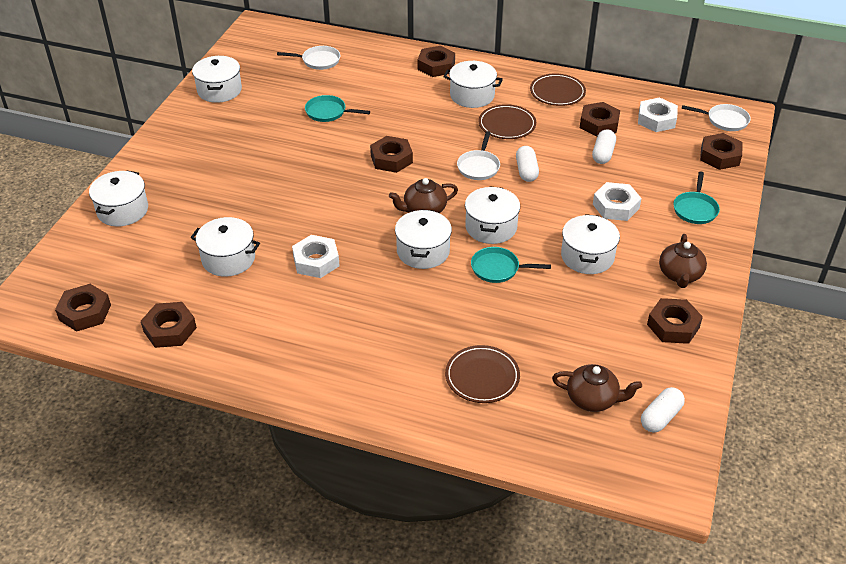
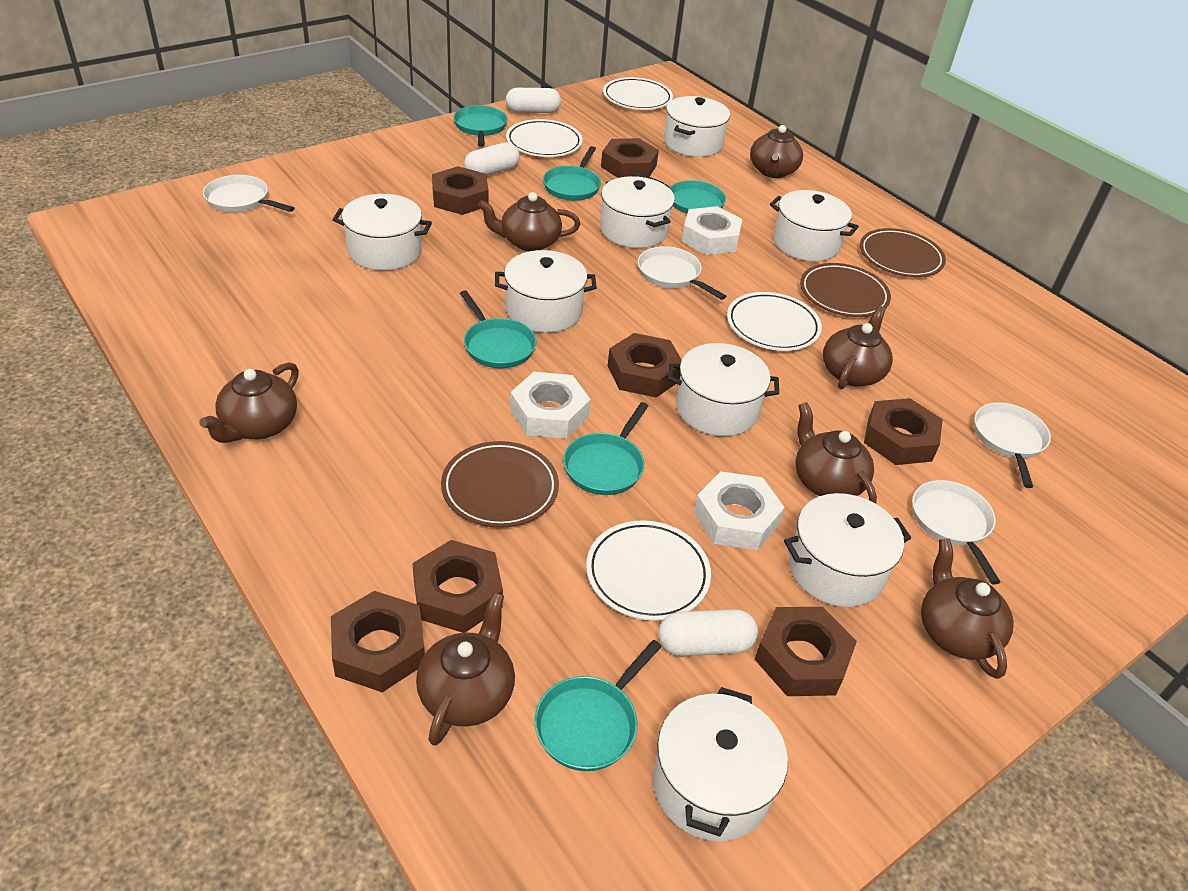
brown teapot: [389,178,458,213] [552,364,642,412] [659,234,707,288] = 3 -> [199,362,299,443] [416,592,515,746] [478,192,580,251] [750,125,803,178] [795,402,877,504] [823,306,893,389] [921,538,1014,679] = 7
turquoise pan: [305,95,370,122] [471,247,551,283] [673,171,720,224] = 3 -> [454,105,508,147] [460,290,536,368] [534,640,662,771] [543,146,601,201] [563,402,648,495] [634,172,726,214] = 6
white pan: [277,46,340,70] [457,131,500,180] [682,104,751,131] = 3 -> [203,175,294,212] [638,246,726,300] [912,480,1000,585] [974,403,1051,488] = 4
white plate: none = 0 -> [506,119,583,157] [586,520,711,621] [603,77,673,110] [727,292,822,351] = 4
white pot: [89,171,148,226] [191,217,260,277] [192,56,242,103] [395,209,452,269] [443,61,503,108] [465,186,520,244] [561,214,620,274] = 7 -> [333,194,432,271] [495,250,597,333] [600,176,675,248] [653,687,788,841] [664,96,730,157] [668,343,779,436] [770,190,859,261] [784,493,911,607] = 8

